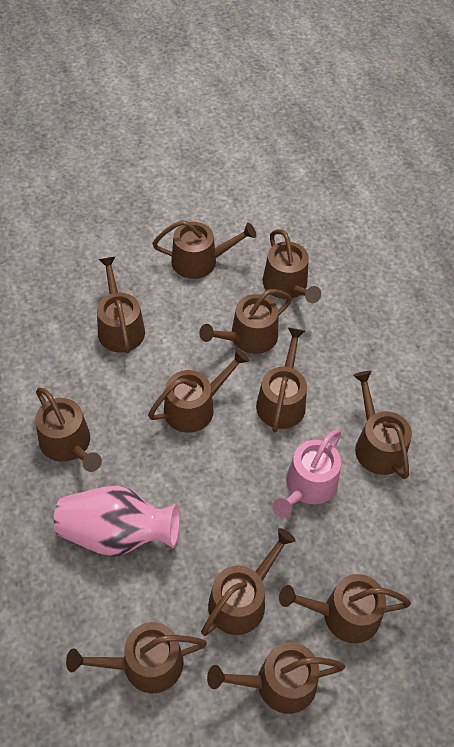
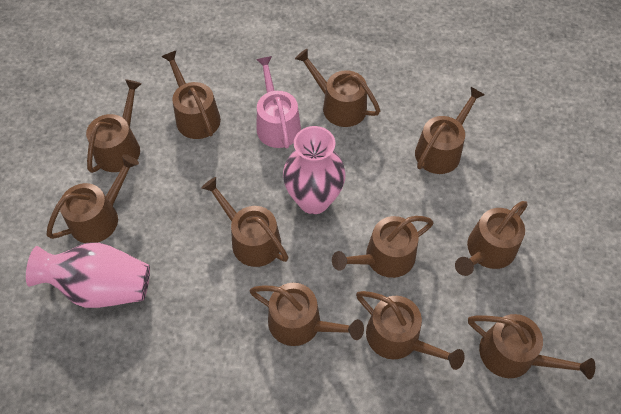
brown watering can: [35,388,102,472] [66,622,207,693] [97,256,145,353] [148,349,249,433] [152,220,256,279] [199,289,292,354] [201,528,296,636] [207,642,345,714] [256,327,307,432] [262,229,321,303] [279,574,411,643] [353,371,412,479] = 12 -> [47,154,139,243] [86,79,142,173] [161,51,221,139] [201,177,288,267] [249,283,364,346] [295,49,380,127] [332,216,434,278] [356,291,465,370] [415,87,485,174] [455,201,528,276] [468,314,595,380] = 11
pink vase: [54,486,180,556] = 1 -> [26,242,150,308] [283,126,346,214] = 2

